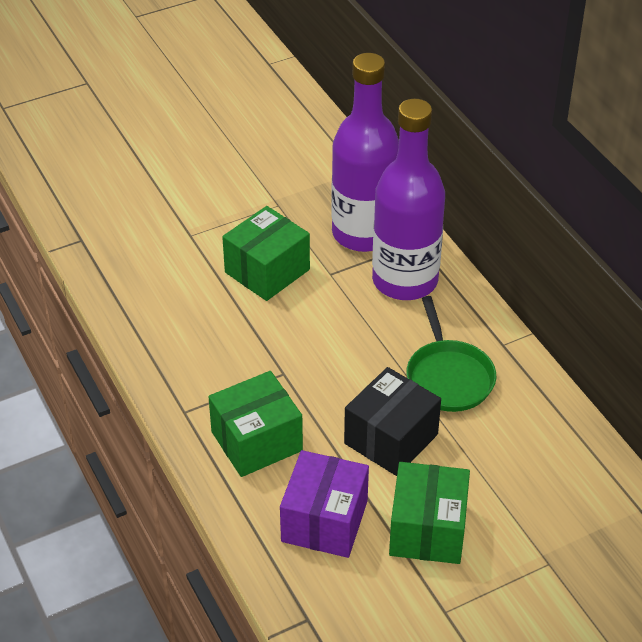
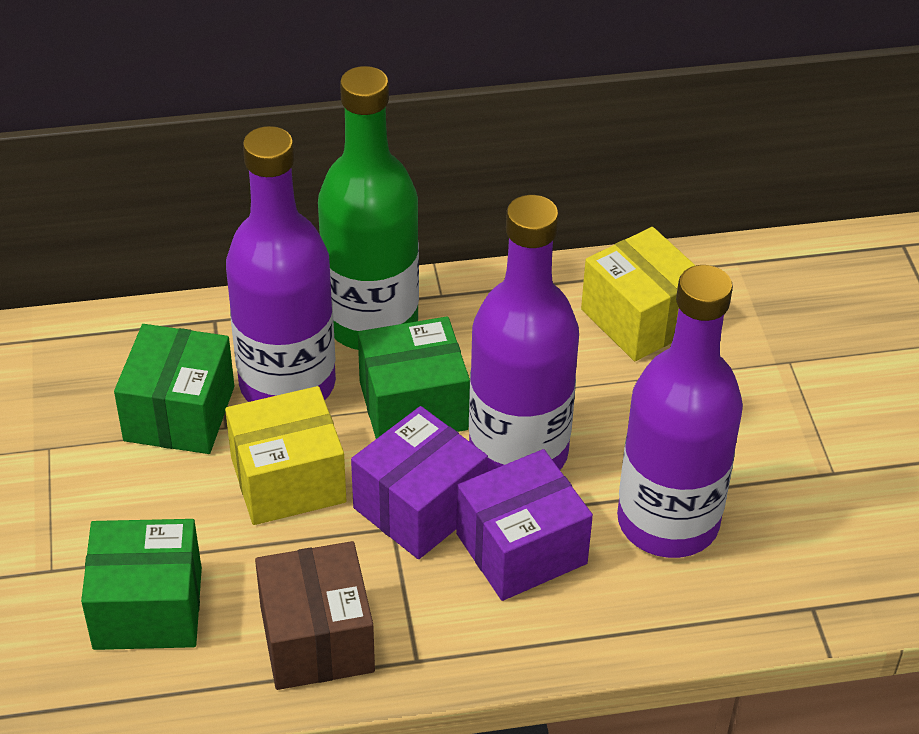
black box: [344,367,441,476] = 1 -> none = 0
brown box: none = 0 -> [255,541,375,690] = 1
green bottle: none = 0 -> [318,66,419,350] = 1
green pan: [406,296,496,412] = 1 -> none = 0
purple bottle: [331,53,399,252] [372,99,445,300] = 2 -> [226,126,336,402] [469,195,579,472] [617,265,743,558] = 3
purple box: [280,450,369,558] = 1 -> [351,406,488,559] [456,449,593,601] = 2
yellow box: none = 0 -> [225,386,346,525] [581,227,696,361] = 2

